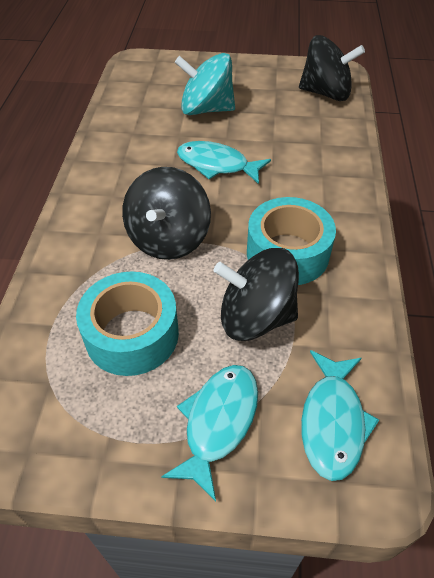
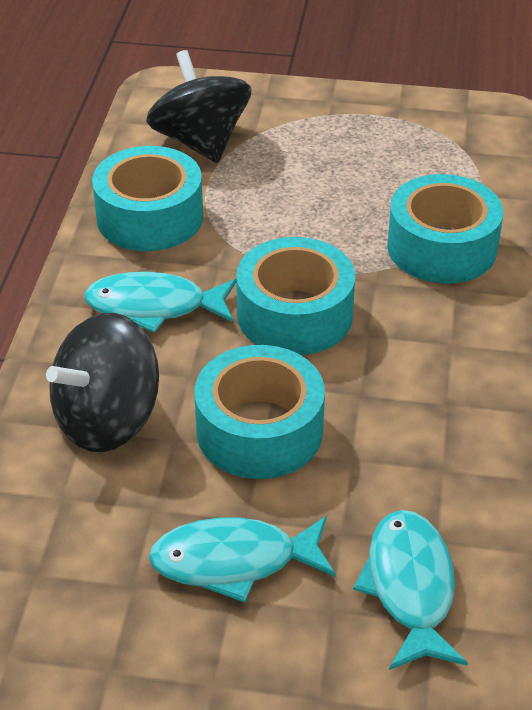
black spinning top: [122,167,211,260] [214,248,299,341] [299,35,365,101] = 3 -> [46,313,159,452] [146,50,252,163] = 2
turquoise spinning top: [175,53,235,115] = 1 -> none = 0
turquoise tape: [76,272,179,376] [247,197,336,285] = 2 -> [92,146,203,251] [194,345,325,479] [236,237,355,355] [387,174,503,284] = 4

